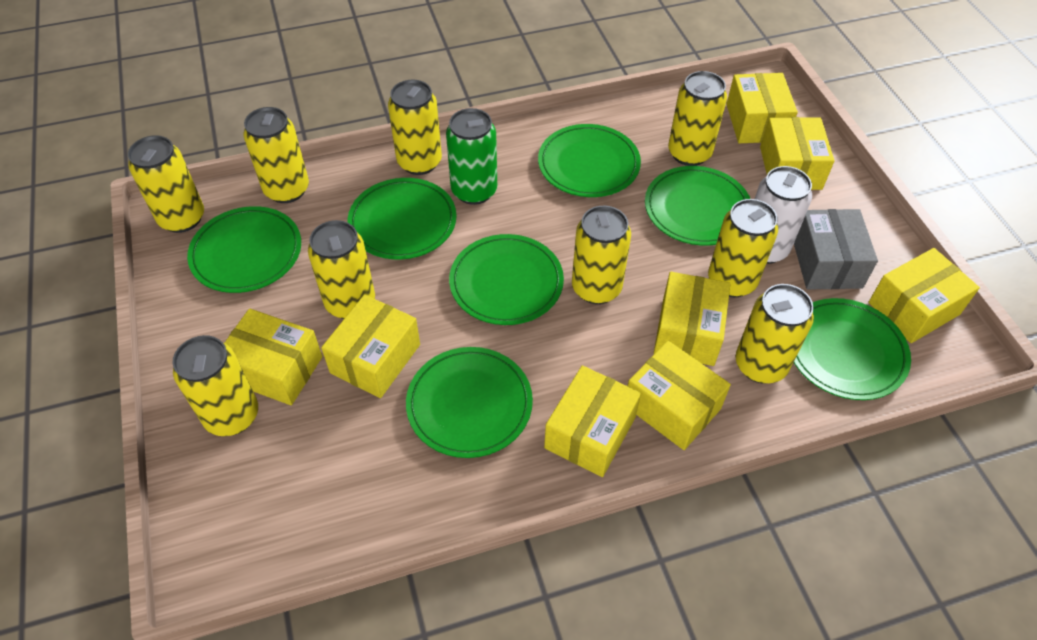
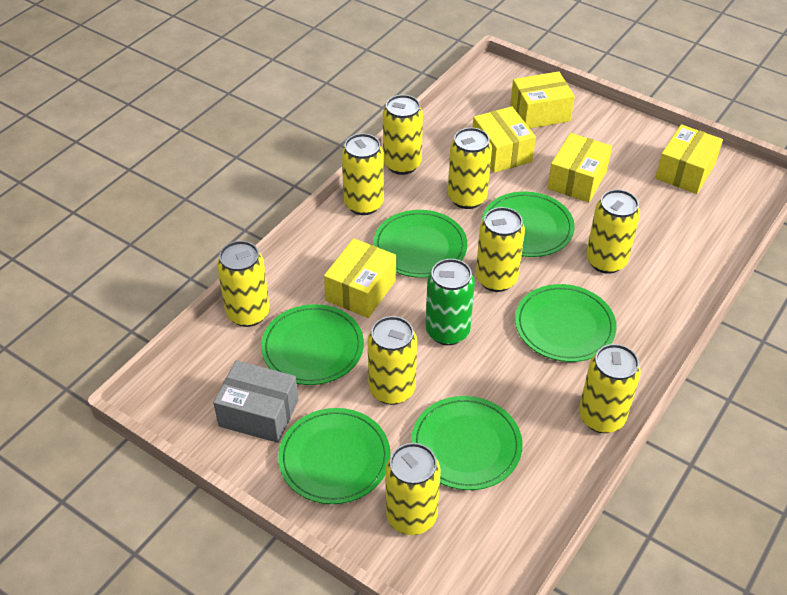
green plate: [187,206,301,293] [348,178,457,260] [406,347,533,458] [449,234,564,325] [538,124,641,197] [645,166,750,246] [794,298,911,400] = 7 -> [261,304,364,385] [278,408,391,504] [373,210,467,278] [411,396,523,490] [482,191,575,257] [515,284,616,362] = 6
white can: [755,166,812,264] = 1 -> none = 0
yellow box: [224,309,322,405] [321,295,420,398] [544,366,641,477] [628,341,731,450] [654,272,730,366] [726,73,798,143] [760,117,835,190] [868,248,980,343] = 8 -> [324,238,396,318] [473,106,536,173] [510,71,575,128] [547,133,612,202] [655,124,723,194] = 5

